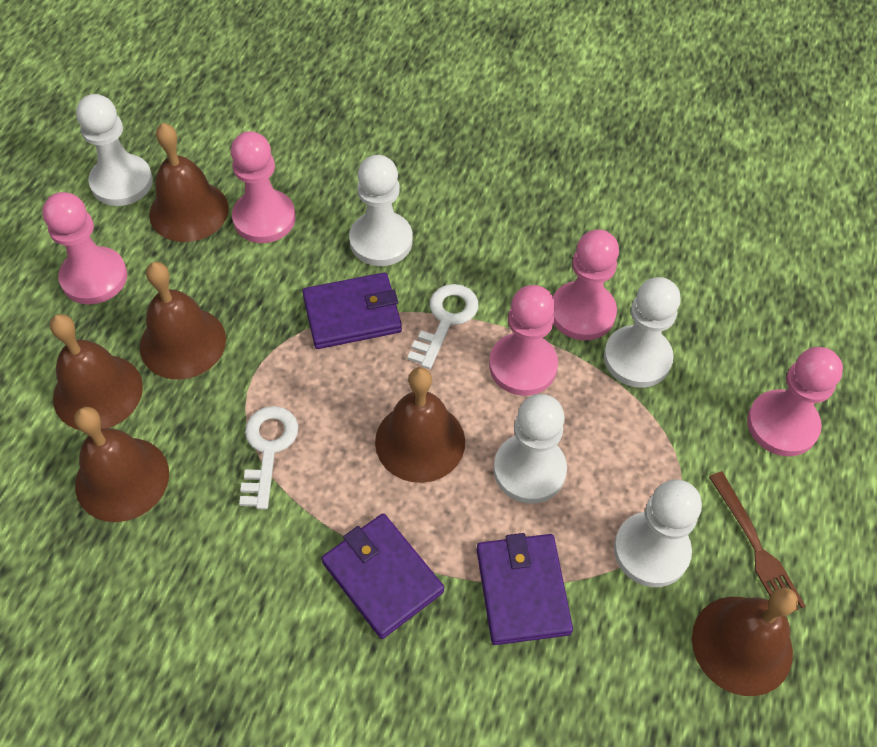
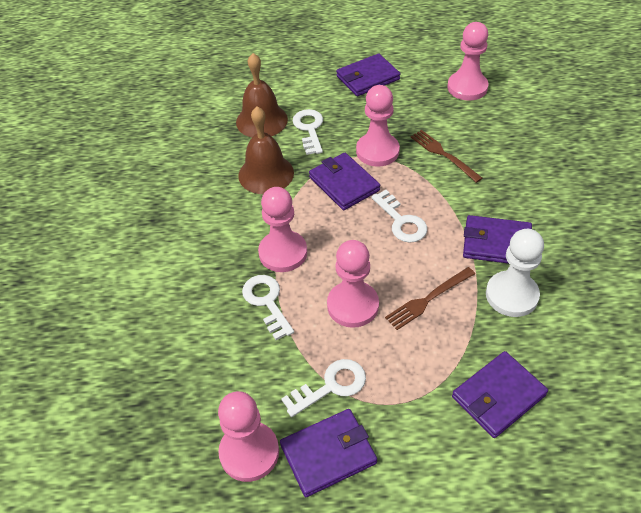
brown bell: [50,314,143,430] [74,407,169,522] [140,262,226,379] [149,123,229,242] [375,367,465,483] [692,588,798,696] = 6 -> [236,53,288,137] [238,106,294,194] = 2
brown fork: [709,472,806,611] = 1 -> [385,267,475,330] [410,130,483,183] = 2
purple wallet: [302,272,402,349] [321,513,444,639] [477,533,573,645] = 3 -> [280,409,377,497] [309,153,380,210] [336,54,401,96] [452,351,548,438] [463,215,532,264] = 5
white key: [239,406,298,509] [407,284,478,369] = 2 -> [242,275,294,340] [281,359,366,417] [293,109,323,155] [371,190,427,243] = 4
white pawn: [76,94,153,206] [349,155,413,266] [494,394,567,504] [604,277,681,388] [614,479,702,587] = 5 -> [486,229,544,317] = 1

